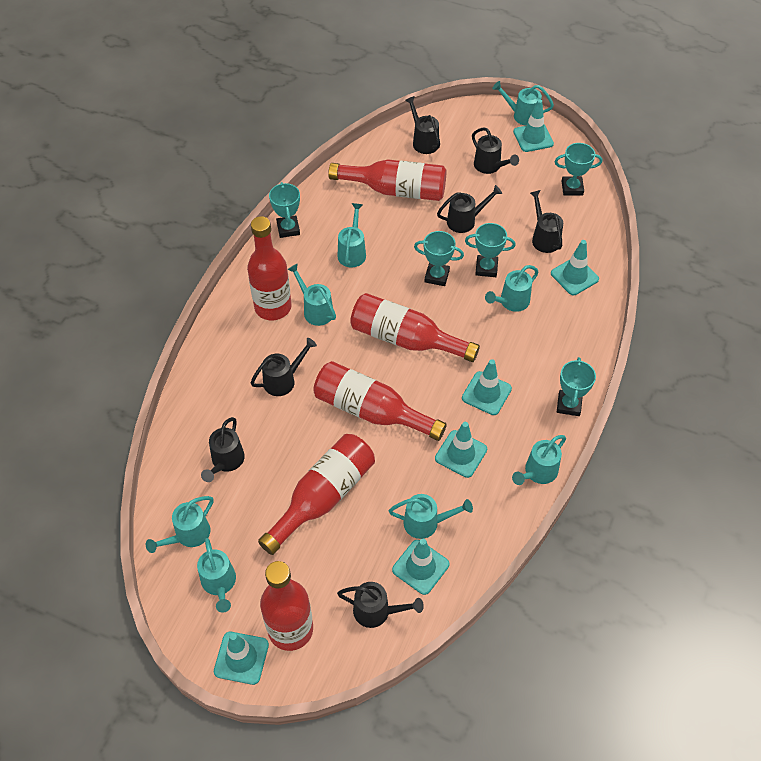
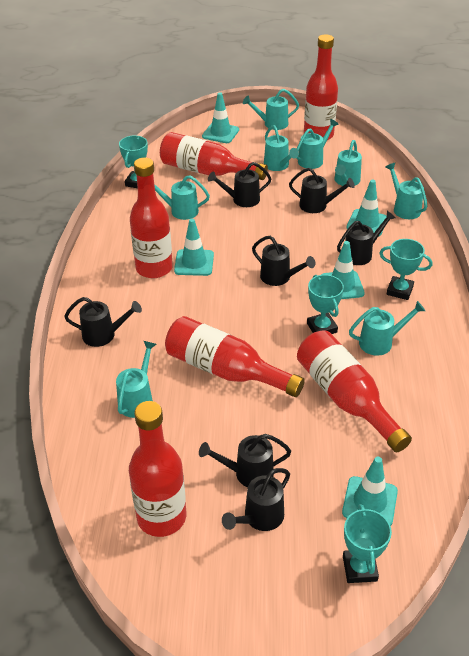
turquoise traffic cone: [214,632,269,685] [392,539,449,595] [435,422,487,478] [462,359,512,415] [513,99,554,152] [551,240,599,295] = 6 -> [174,219,214,276] [202,92,239,143] [321,241,365,299] [342,457,398,526] [346,180,387,236] = 5
turquoise trophy: [269,182,300,238] [414,231,464,286] [465,223,516,277] [554,143,602,196] [557,357,596,416] = 5 -> [119,135,148,188] [307,275,344,334] [343,504,392,583] [379,239,432,300] = 4

